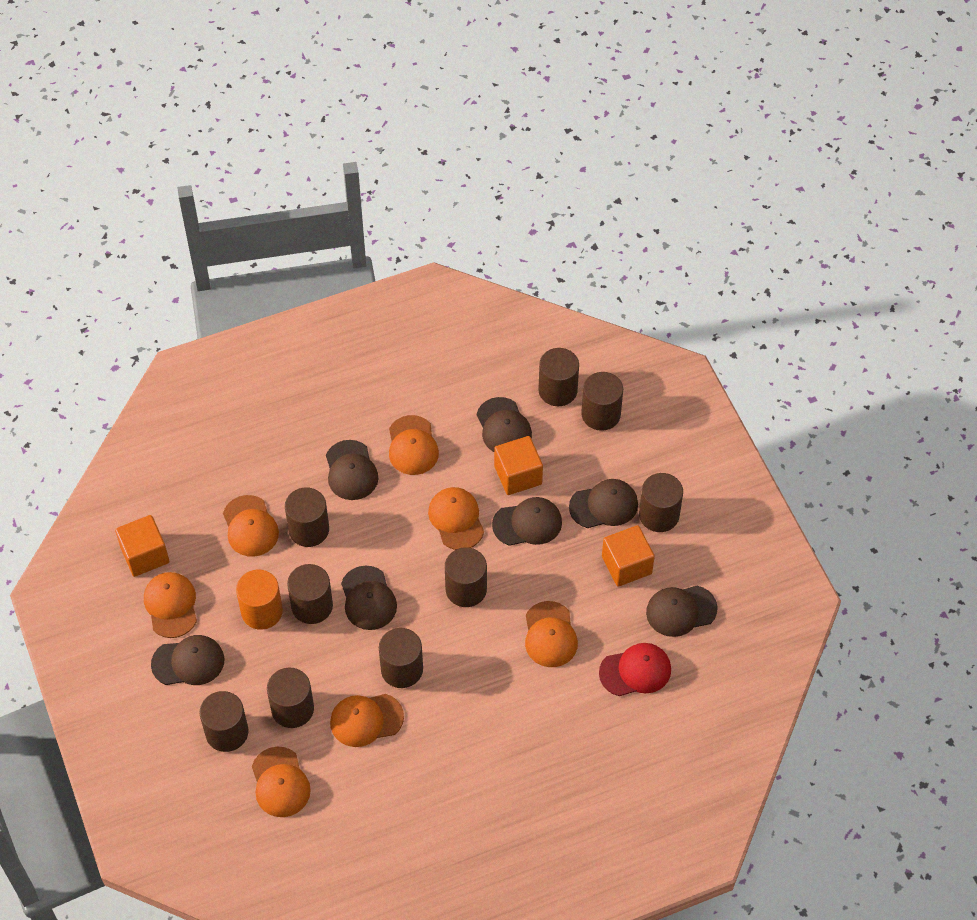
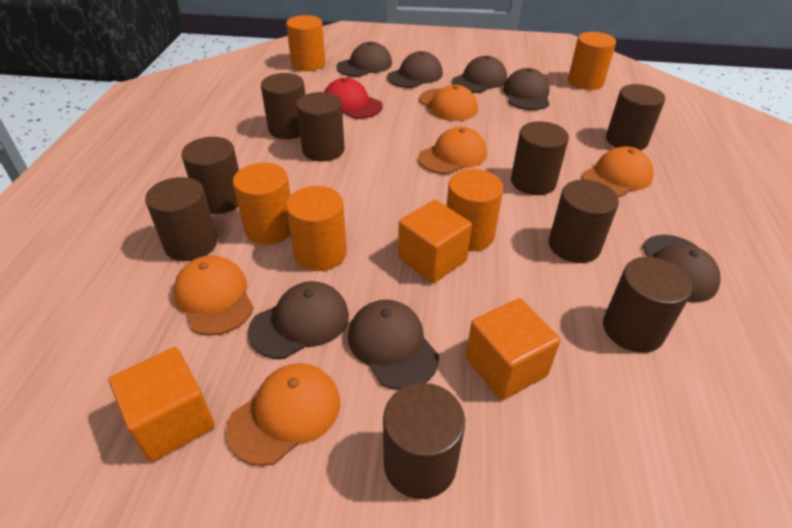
orange cap: [144,572,197,638] [223,495,279,557] [252,747,311,817] [330,694,404,747] [389,415,439,475] [428,487,484,550] [525,601,578,667] = 7 -> [173,255,254,336] [226,363,340,466] [418,126,487,174] [419,85,478,121] [582,146,654,197] = 5
orange cylinder: [236,570,283,630] = 1 -> [233,163,291,244] [286,15,325,71] [286,186,347,271] [447,169,503,251] [568,32,616,90] = 5

